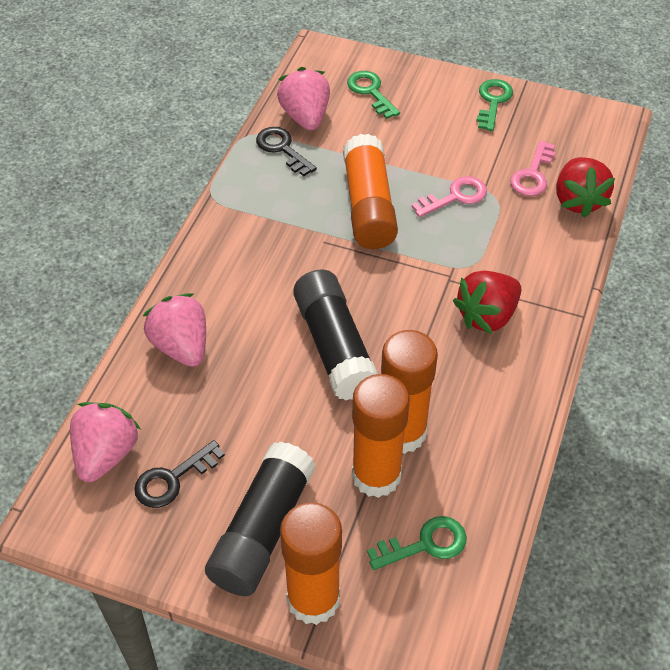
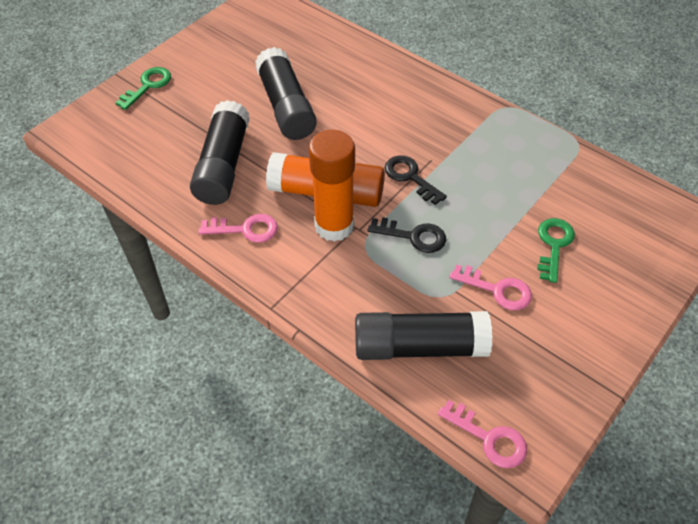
black glue stick: [205,441,315,596] [293,269,378,401] = 2 -> [190,100,250,205] [255,47,317,140] [355,311,492,360] = 3
green key: [347,71,400,119] [367,516,467,570] [476,79,513,131] = 3 -> [116,67,171,110] [537,218,575,283] = 2
orange glue stick: [280,502,342,625] [343,134,398,249] [352,374,410,498] [381,330,438,454] = 4 -> [266,152,385,207] [309,130,355,242] = 2
pink key: [412,176,487,217] [510,140,556,196] = 2 -> [199,214,278,243] [438,400,527,468] [449,264,532,310] = 3
pink strawberry: [70,402,140,482] [143,293,206,367] [277,67,330,130] = 3 -> none = 0
red strawberry: [453,271,521,334] [556,157,615,218] = 2 -> none = 0

